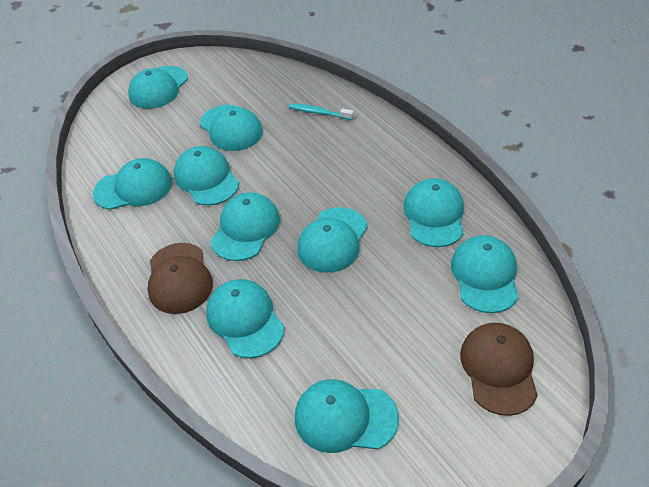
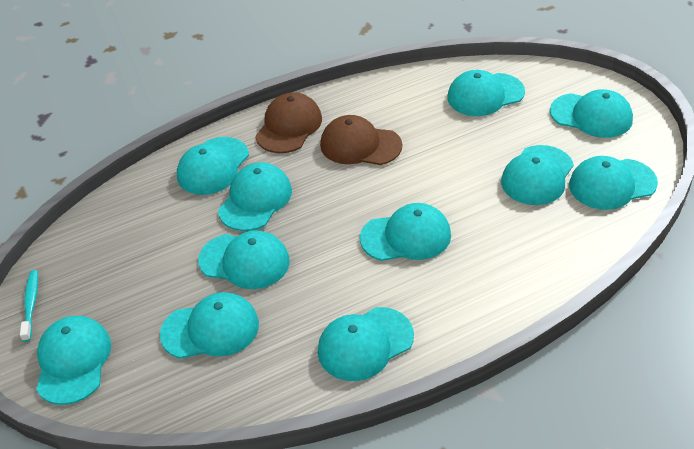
turquoise cap: [93,158,172,210] [128,66,188,109] [174,146,239,205] [200,105,263,151] [206,279,285,358] [210,192,280,261] [295,379,399,453] [297,207,368,273] [403,178,464,247] [451,235,519,313] = 10 -> [36,316,111,405] [160,292,259,359] [177,137,249,195] [198,231,290,289] [218,163,292,231] [318,307,414,381] [360,203,451,261] [447,70,525,116] [501,145,574,205] [550,89,633,138] [569,156,658,210] = 11

